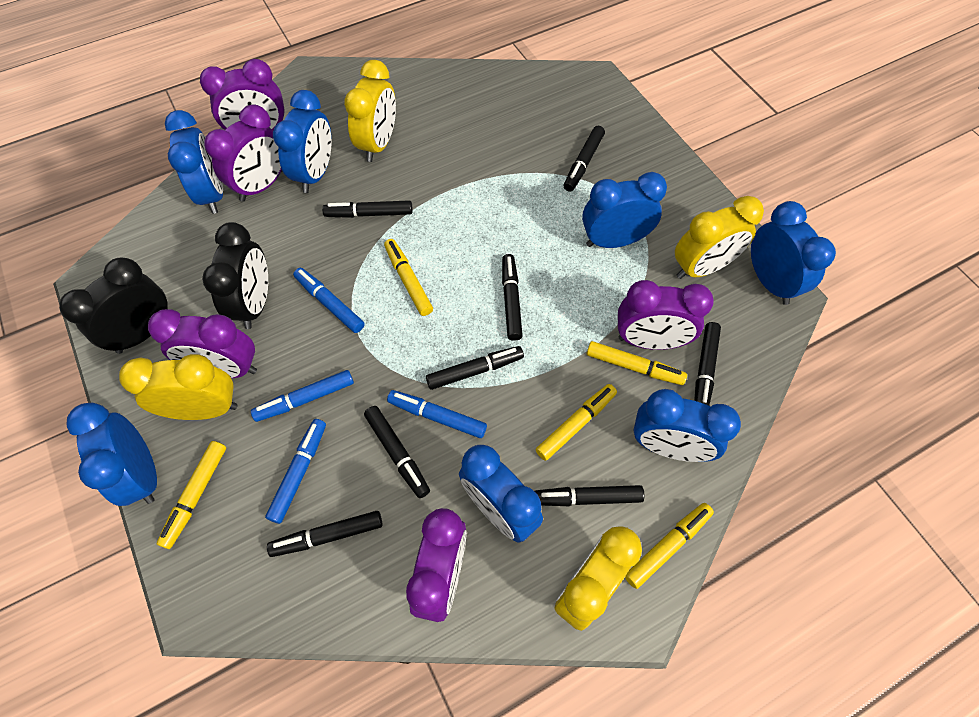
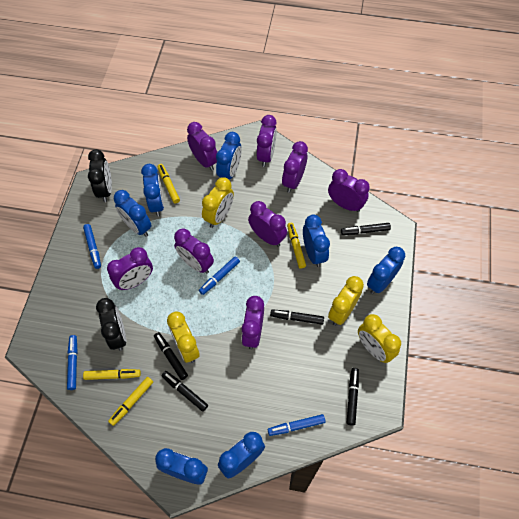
black marker: [267,511,383,557] [322,200,413,218] [364,406,430,498] [426,346,524,390] [502,254,523,341] [534,485,644,506] [564,126,605,192] [694,322,721,406] = 8 -> [154,332,188,380] [162,371,208,412] [270,309,324,324] [341,223,391,235] [347,368,359,426] = 5
purple clock: [148,309,257,378] [200,59,284,130] [204,105,283,202] [406,508,467,622] [618,280,714,350] = 5 -> [107,247,153,290] [174,228,214,274] [187,122,217,171] [242,296,264,350] [248,201,287,247] [257,115,277,167] [282,141,308,193] [328,169,370,212] = 8
yellow marker: [157,441,226,549] [384,239,433,316] [535,384,617,461] [586,341,687,385] [625,503,714,589] = 5 -> [83,369,141,380] [108,377,153,426] [157,164,180,203] [287,223,306,269] = 4

